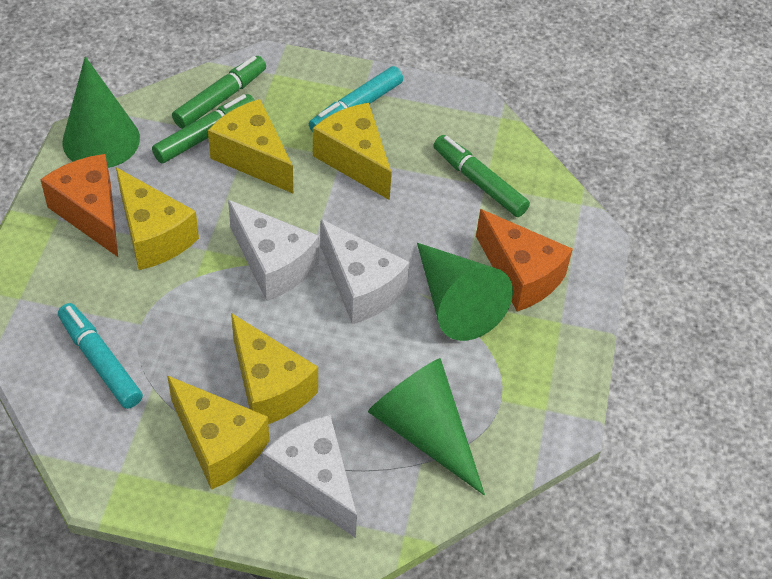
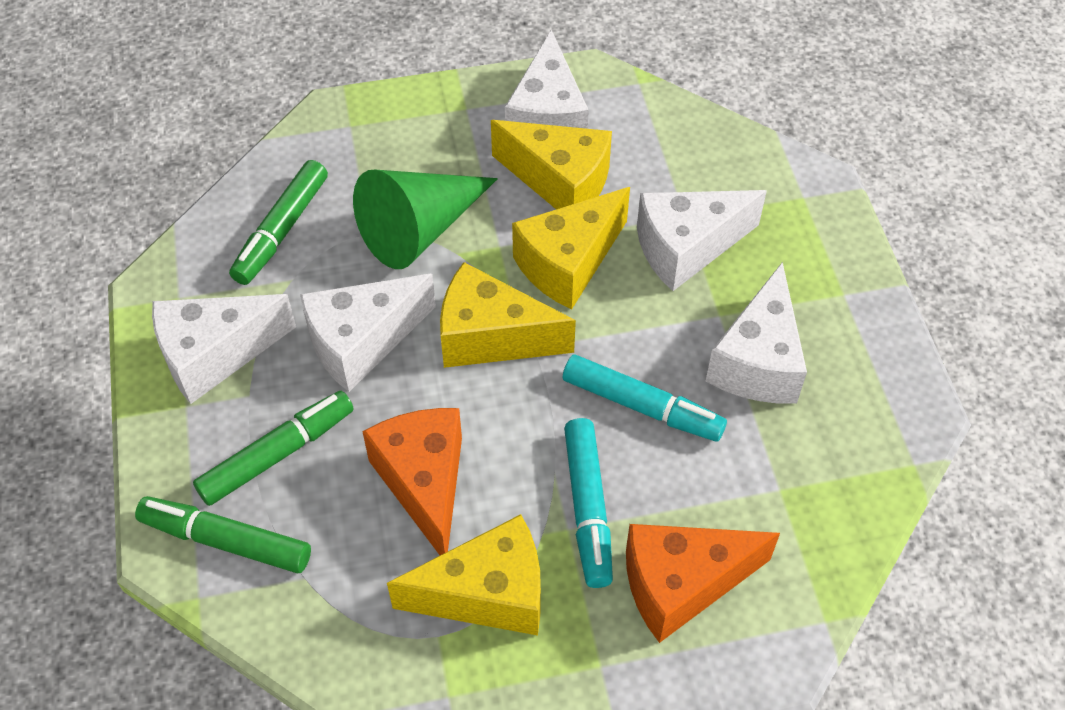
green cone: [62,56,140,168] [368,358,485,495] [417,243,513,341] = 3 -> [353,170,498,269] = 1
white cheese: [228,200,319,301] [263,415,357,538] [320,219,410,324] = 3 -> [152,294,296,404] [300,274,436,392] [505,30,589,129] [637,190,767,291] [706,262,807,404] = 5
yellow cheese: [116,167,199,270] [167,376,269,490] [208,99,293,193] [231,313,318,424] [313,103,392,200] = 5 -> [387,514,541,636] [440,262,576,368] [491,120,612,209] [512,187,630,309] = 4

